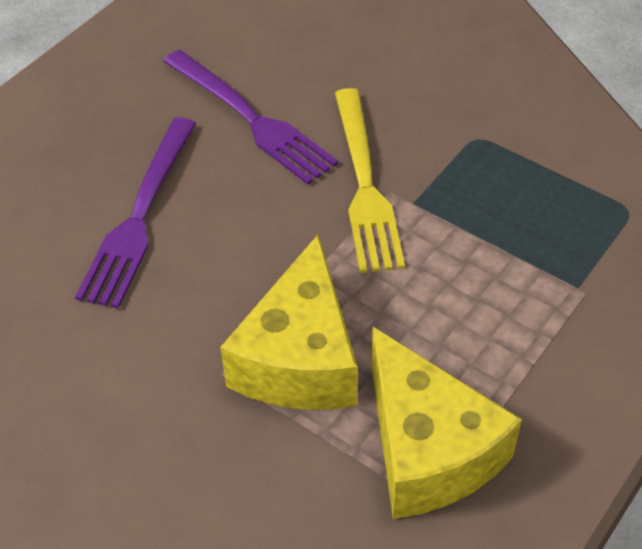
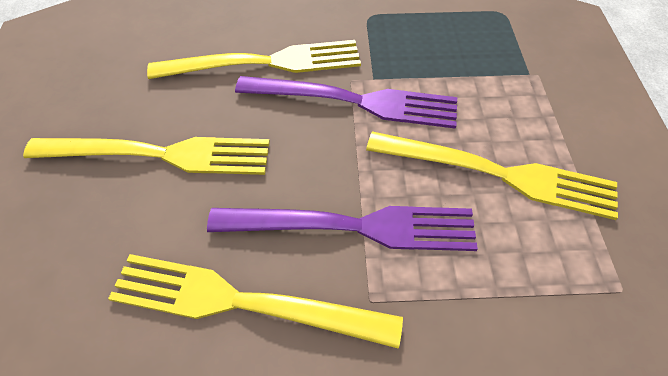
yellow cheese: [220,235,358,410] [371,327,522,519] = 2 -> none = 0
yellow fork: [335,88,405,273] = 1 -> [23,137,270,175] [108,254,403,349] [147,40,361,79] [366,131,618,220] = 4

